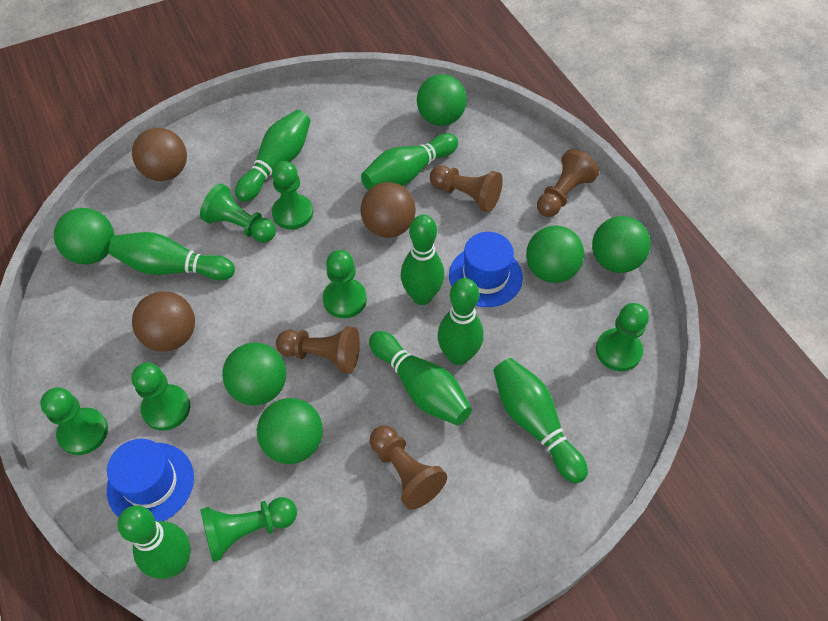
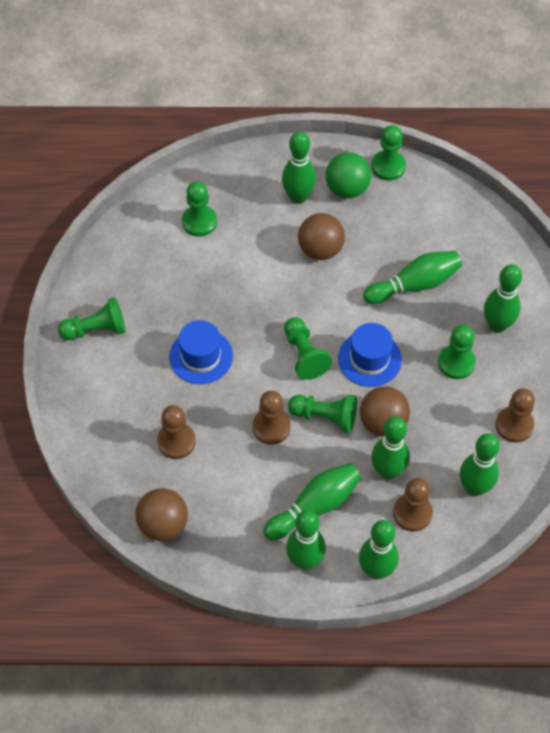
green ball: [54,208,114,265] [222,343,286,405] [257,398,323,464] [417,74,467,126] [526,226,584,283] [592,216,651,273] = 6 -> [326,152,371,198] = 1
green pawn: [40,387,108,455] [131,363,190,431] [200,183,276,243] [200,497,297,562] [272,161,313,230] [323,250,367,318] [596,303,649,371] = 7 -> [58,297,126,340] [182,182,217,237] [284,317,332,380] [288,394,357,433] [371,125,406,181] [438,325,476,379] = 6

